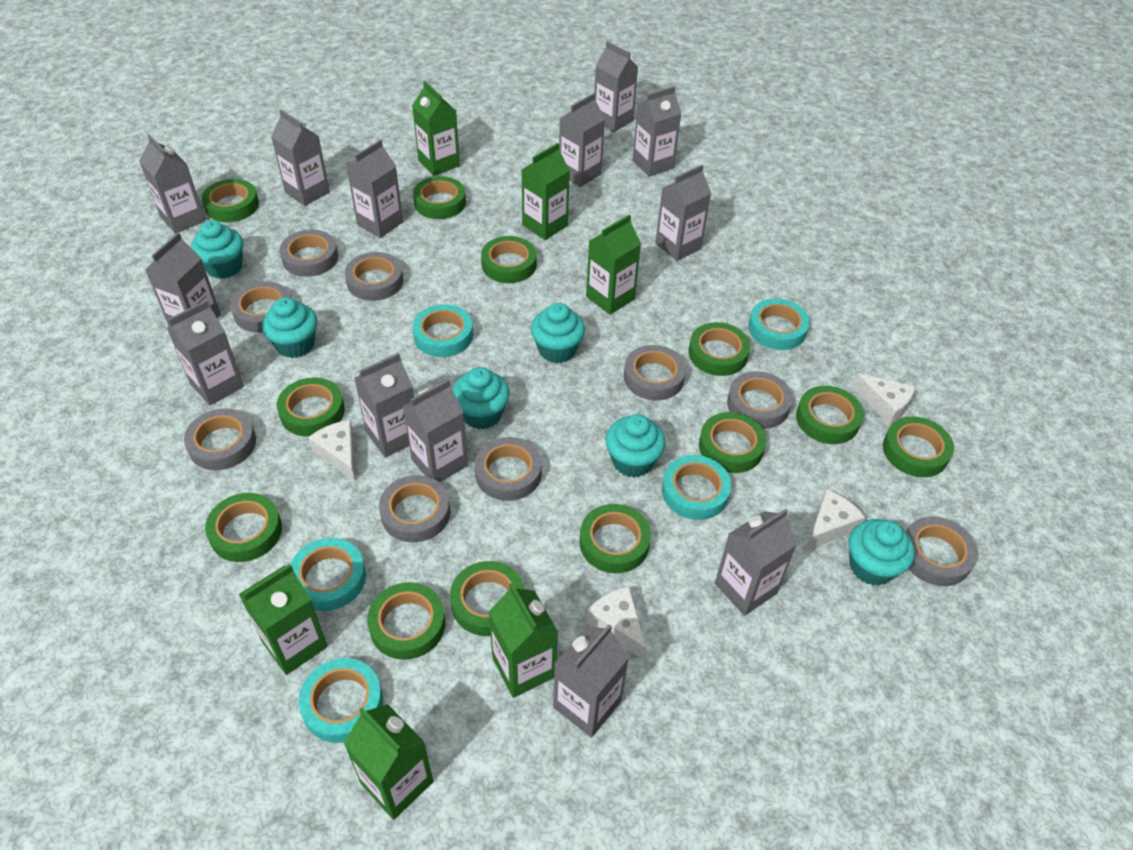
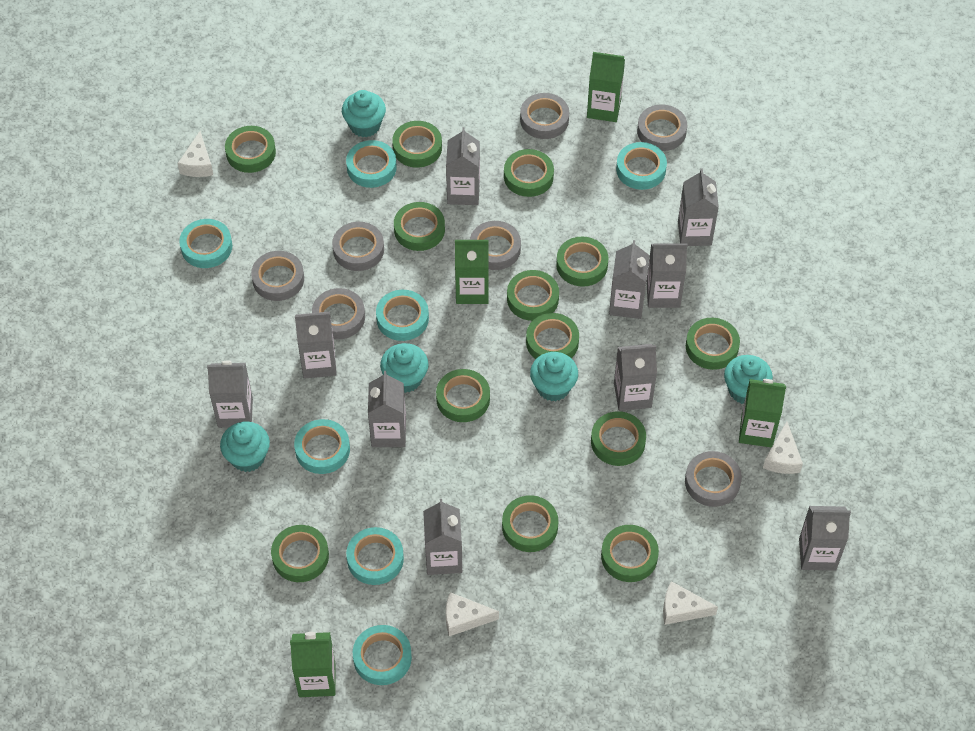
green carton: [239,564,327,675] [344,704,433,820] [412,81,460,176] [488,583,558,698] [522,143,570,240] [586,214,641,315] = 6 -> [290,632,335,697] [455,240,489,304] [587,52,625,122] [739,379,786,448] = 4
green tape: [202,179,259,222] [205,493,282,562] [277,378,345,437] [367,582,445,660] [413,176,466,219] [450,561,524,636] [481,236,536,283] [580,504,651,573] [689,322,750,376] [699,412,766,473] [796,386,864,444] [883,416,954,477] = 12 -> [225,126,276,173] [271,525,329,582] [392,121,442,168] [394,202,445,251] [436,369,490,422] [502,495,558,552] [504,149,554,197] [507,270,559,321] [526,313,579,359] [556,237,609,287] [591,411,646,466] [601,525,659,582] [686,318,740,370] = 13
grey carton: [139,134,206,234] [145,232,221,326] [167,300,244,405] [271,110,330,206] [347,140,403,238] [354,353,414,458] [403,379,468,482] [553,624,629,737] [559,93,605,187] [594,41,638,132] [633,86,682,177] [655,165,711,261] [715,509,797,616] = 13 -> [207,361,253,428] [295,312,337,379] [368,371,406,447] [423,499,462,575] [446,127,480,205] [609,240,649,319] [614,344,657,411] [646,243,687,308] [678,168,719,246] [799,506,851,571] = 10
grey tape: [184,408,256,470] [230,281,291,333] [280,230,338,277] [345,252,404,301] [379,475,450,542] [475,437,542,501] [624,345,686,400] [727,371,793,429] [906,516,978,586] = 9 -> [251,251,304,301] [312,288,365,340] [332,222,384,271] [470,221,521,270] [520,93,569,139] [637,104,687,151] [685,451,742,507] = 7
turquoise cupcake: [191,220,243,279] [262,297,317,358] [453,367,510,430] [531,303,585,363] [606,414,665,478] [849,519,915,586] = 6 -> [220,422,270,472] [342,90,386,137] [380,343,429,393] [530,352,578,401] [724,355,773,404] = 5
turquoise tape: [291,538,366,611] [298,658,383,743] [412,304,473,357] [662,455,731,520] [748,298,810,350] = 5 -> [179,219,232,268] [294,419,350,474] [346,140,397,188] [346,527,404,585] [353,625,412,685] [376,290,429,341] [616,142,667,190] = 7

